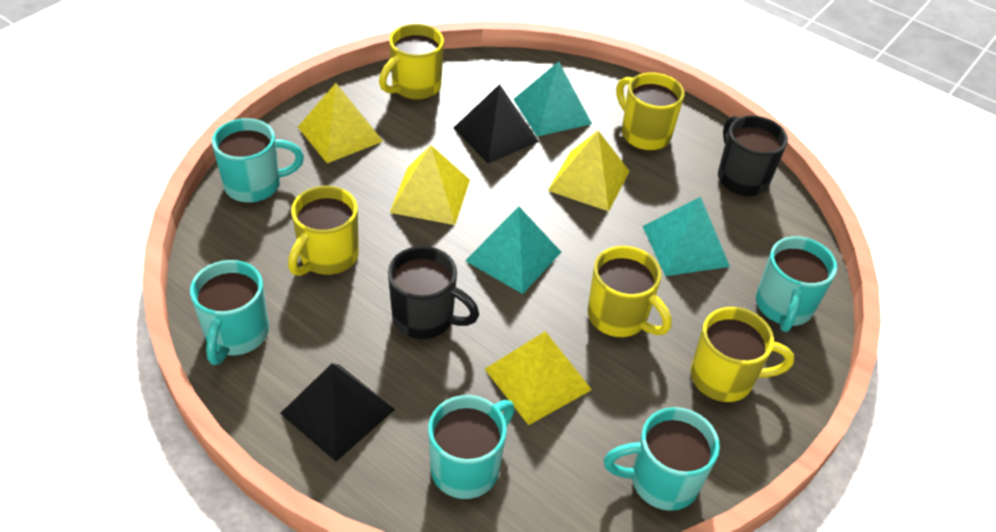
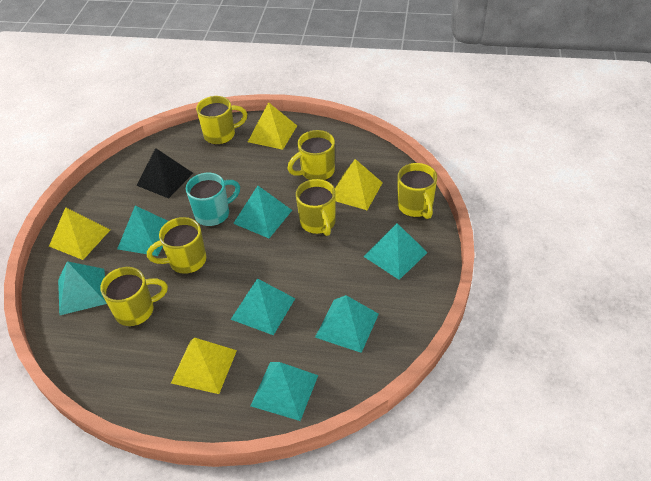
black mug: [388,246,479,339] [718,115,788,196] = 2 -> none = 0
black pyramid: [280,363,395,461] [454,84,539,164] = 2 -> [137,148,193,199] = 1
turquoise mug: [190,260,269,365] [212,118,304,203] [428,395,515,499] [604,407,720,511] [756,236,837,332] = 5 -> [186,173,240,226] = 1
turquoise pyramid: [465,206,561,294] [513,61,592,136] [643,197,730,276] = 3 -> [58,261,107,316] [117,206,168,256] [230,278,295,335] [233,186,292,238] [251,362,318,421] [315,295,379,353] [363,223,428,280] = 7
yellow mug: [288,186,359,276] [379,24,444,100] [588,246,671,337] [616,73,684,151] [691,307,794,402] = 5 -> [100,267,168,326] [147,217,206,274] [196,96,247,145] [287,130,335,180] [296,179,336,236] [398,163,437,219] = 6

